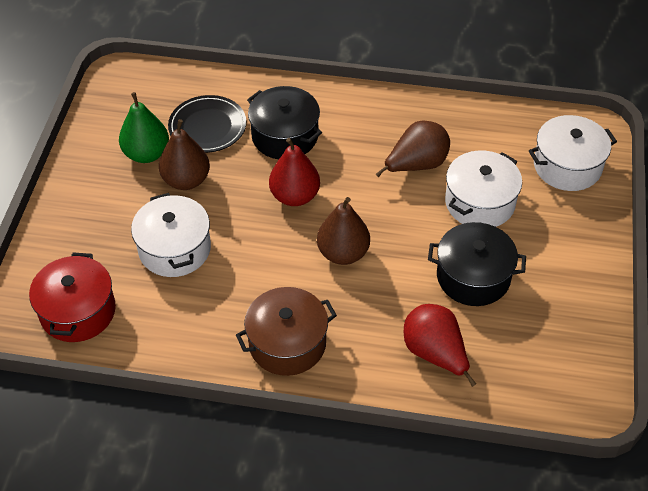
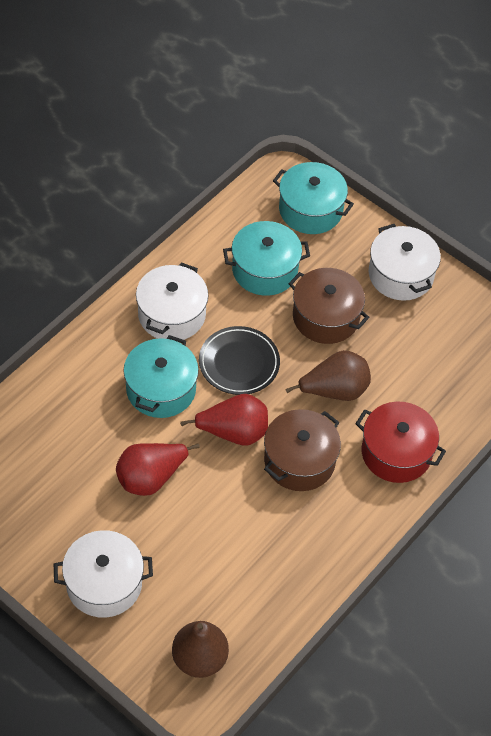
black pot: [247,86,322,159] [428,222,526,306] = 2 -> none = 0
brown pear: [159,119,210,190] [317,197,370,265] [375,121,450,178] = 3 -> [172,621,229,678] [285,350,371,401] = 2
brown pot: [236,287,337,376] = 1 -> [264,409,341,491] [288,268,369,344] = 2
green pear: [119,92,169,163] = 1 -> none = 0
turquoise pot: none = 0 -> [123,335,199,418] [223,221,310,296] [273,162,354,234] = 3

